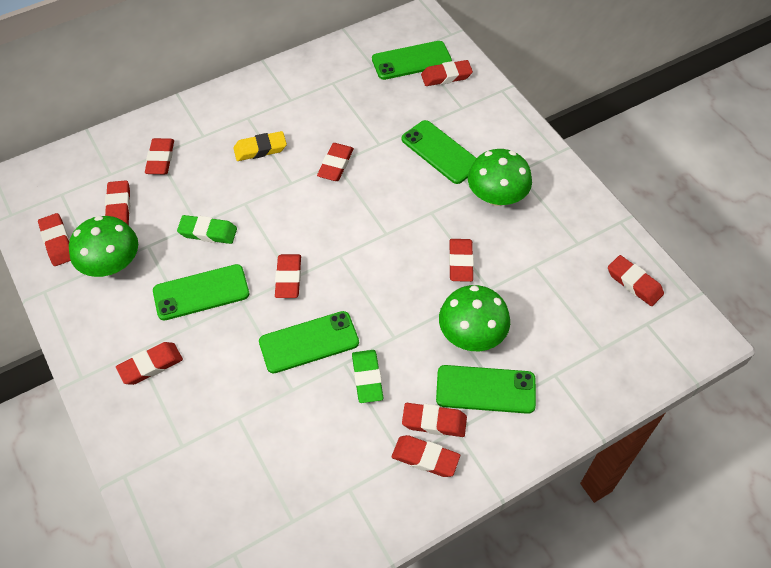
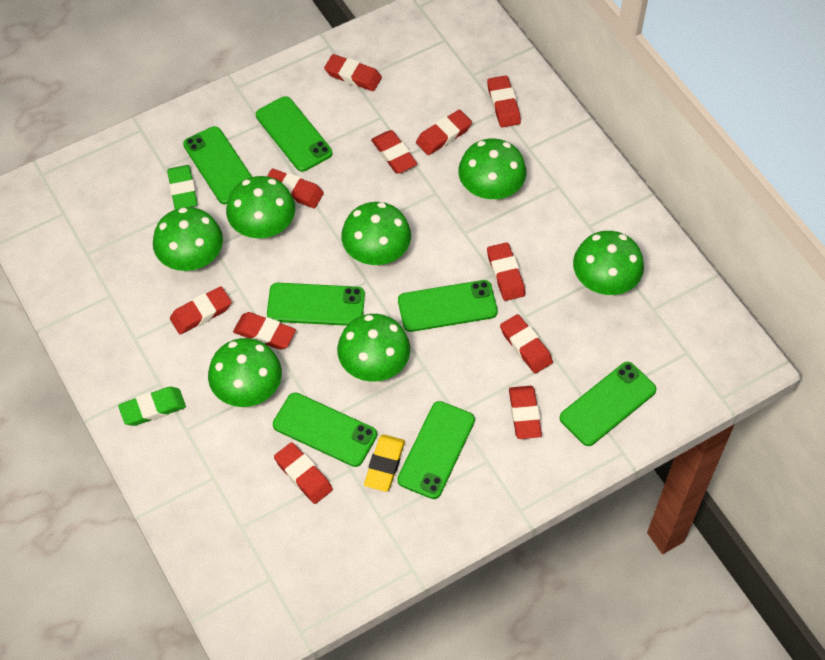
green mushroom: [69,216,138,277] [439,285,510,351] [468,149,532,206] = 3 -> [153,207,223,271] [208,338,282,407] [226,176,295,238] [337,314,410,382] [341,202,411,265] [458,139,527,199] [573,231,644,295] = 7
green phone: [153,264,249,321] [259,311,359,374] [372,41,452,80] [402,120,476,184] [436,365,536,414] = 5 -> [183,126,252,205] [256,96,332,172] [267,283,365,326] [273,392,377,467] [397,401,475,499] [398,280,498,332] [560,362,657,446] = 7

